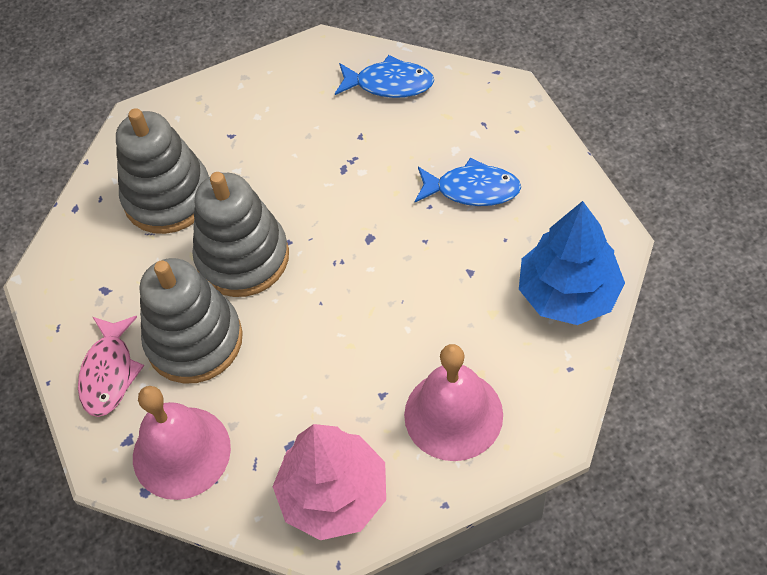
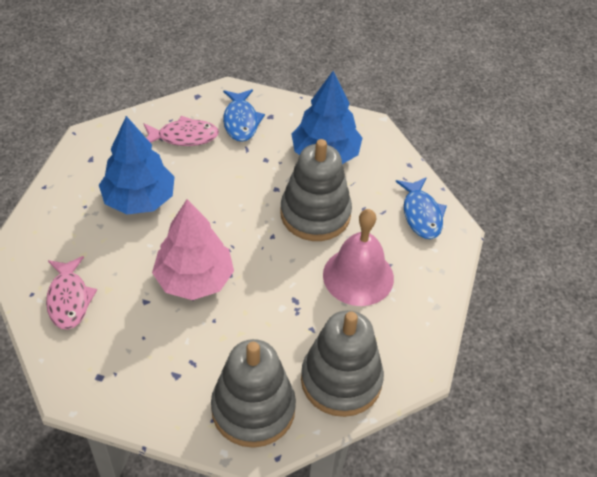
blue tree: [519,201,625,325] = 1 -> [99,116,175,215] [291,71,362,164] = 2
pink bell: [133,386,231,500] [404,344,503,461] = 2 -> [323,209,394,306] = 1
pink fish: [78,316,144,417] = 1 -> [46,256,97,329] [143,116,219,146] = 2

